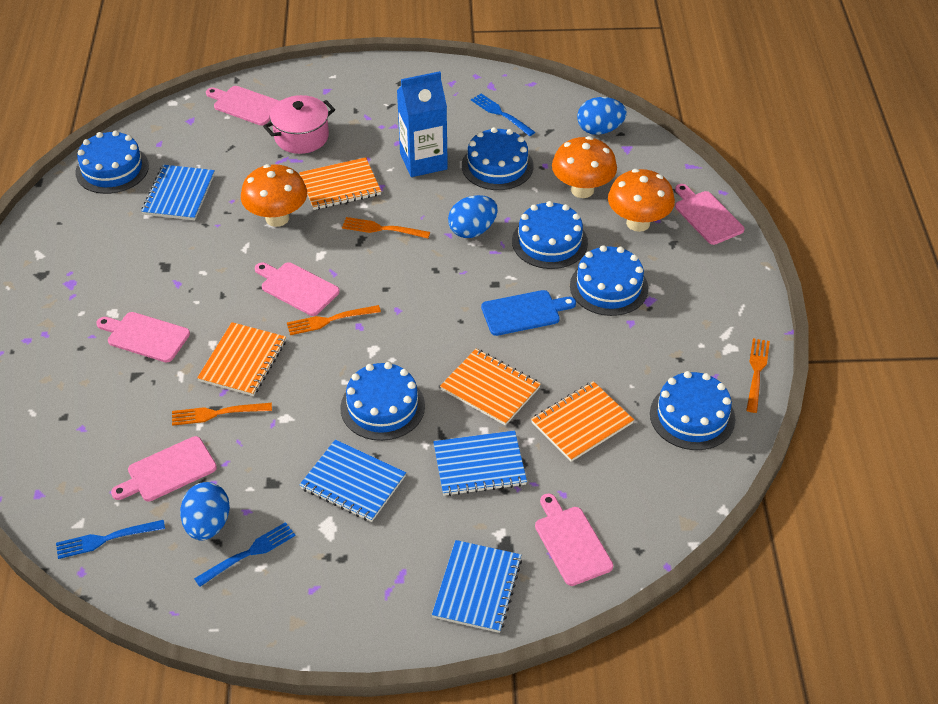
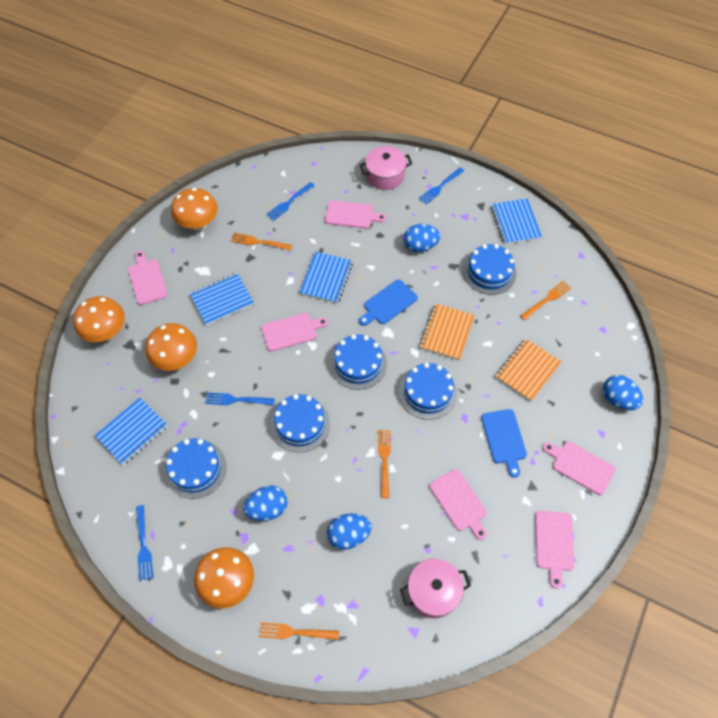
blue cake: [75,130,149,194] [340,362,425,441] [462,127,534,190] [512,201,588,269] [570,245,648,316] [650,371,735,450] = 6 -> [164,438,226,499] [271,394,330,452] [330,334,387,390] [399,363,457,420] [463,244,516,295] = 5
blue carton: [397,71,448,177] = 1 -> none = 0
blue cutting board: [481,290,576,336] = 1 -> [359,279,418,326] [481,409,527,478] = 2
blue egg: [180,482,230,541] [448,195,498,238] [577,97,627,135] = 3 -> [243,485,288,521] [327,513,372,550] [403,224,441,252] [603,375,643,410] = 4
blue fork: [56,520,165,559] [194,522,296,587] [471,93,535,136] = 3 -> [136,505,153,581] [205,392,275,405] [266,182,315,221] [419,168,464,204] = 4
orange mushroom: [241,164,307,227] [552,136,617,198] [608,169,675,232] = 3 -> [73,296,125,342] [145,323,197,371] [171,188,218,231] [194,547,254,609] = 4
orange notebook: [197,322,286,396] [299,157,381,210] [440,349,541,426] [531,381,634,462] = 4 -> [420,304,475,360] [496,339,562,401] = 2
pink pot: [263,95,335,154] = 1 -> [360,146,412,190] [400,559,471,618] = 2

